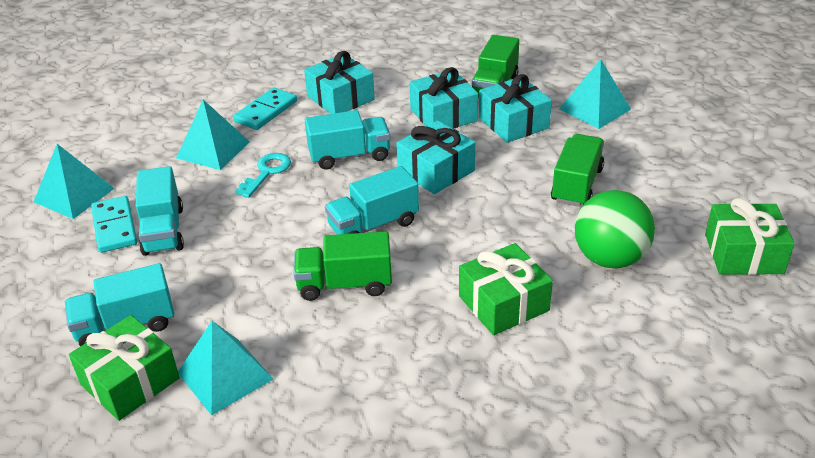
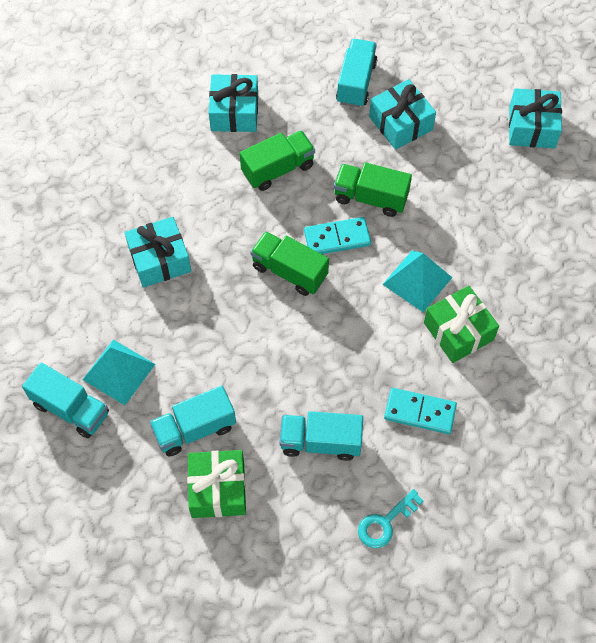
green ball: [575,190,655,268] = 1 -> none = 0
green gift: [69,315,180,421] [459,243,553,335] [705,198,795,275] = 3 -> [187,450,246,518] [424,286,499,363] = 2
turquoise pyramid: [34,144,115,219] [176,100,250,170] [178,321,274,415] [559,59,631,129] = 4 -> [83,340,155,405] [382,250,453,312] = 2

